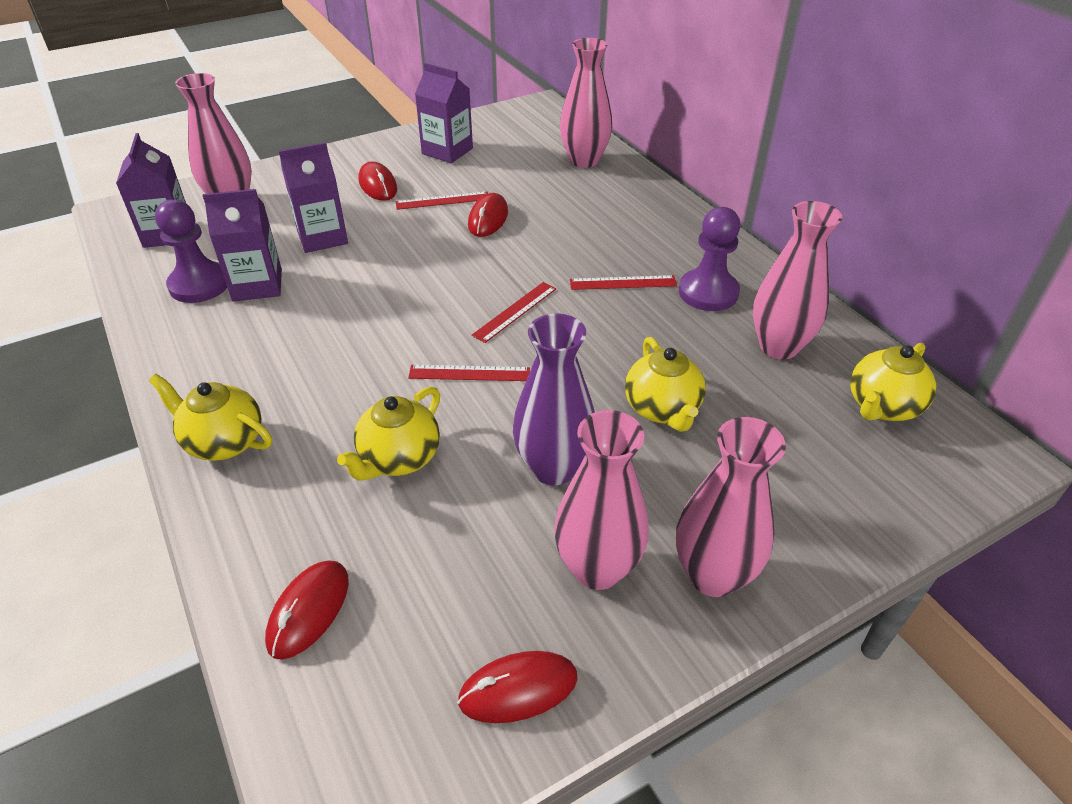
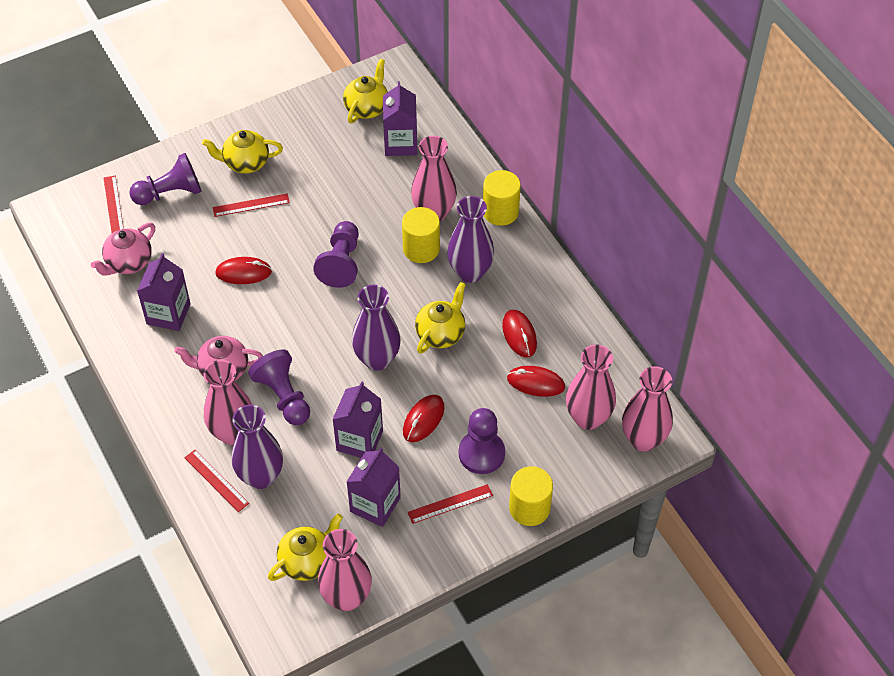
pink teapot: none = 0 -> [91,223,155,276] [174,336,263,381] = 2
purple pawn: [155,199,227,303] [679,207,740,311] = 2 -> [129,153,202,205] [248,349,310,425] [313,221,359,288] [459,408,505,474] = 4
purple vase: [513,314,595,485] = 1 -> [232,405,283,489] [352,285,401,371] [447,196,494,283] = 3
yellow cylinder: none = 0 -> [402,207,440,263] [483,170,521,226] [509,466,553,526] = 3

